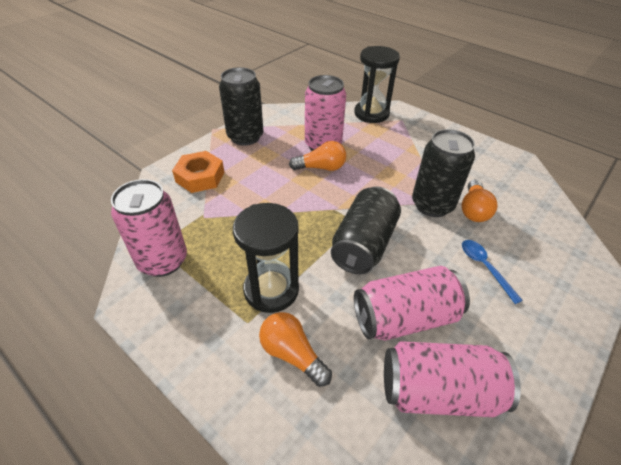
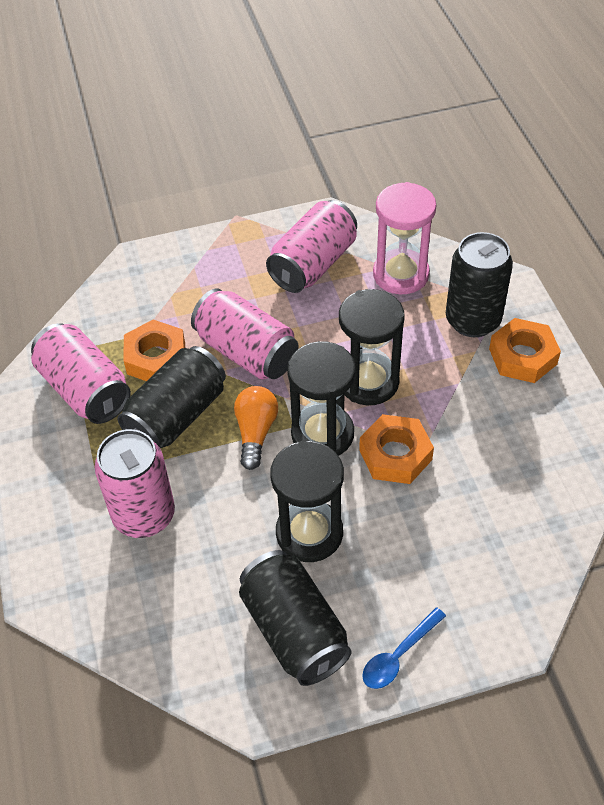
black hourglass: [233,203,299,313] [354,46,400,123] = 2 -> [270,441,344,562] [287,341,356,456] [339,289,405,405] = 3
orange light bulb: [259,312,332,387] [289,141,346,171] [461,179,498,222] = 3 -> [234,386,278,470] = 1
orange nut: [172,151,224,193] = 1 -> [124,320,185,381] [359,414,434,484] [489,318,561,383] = 3
pink hourglass: none = 0 -> [373,182,437,294] = 1

